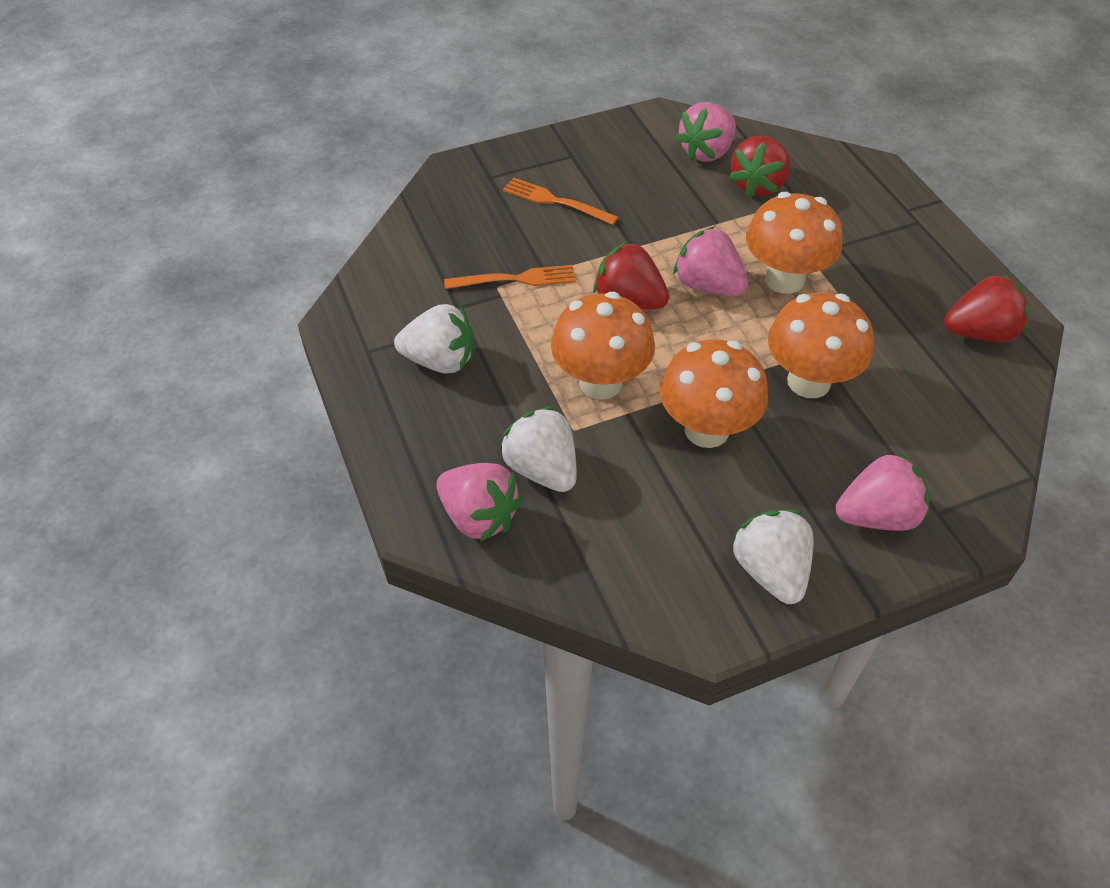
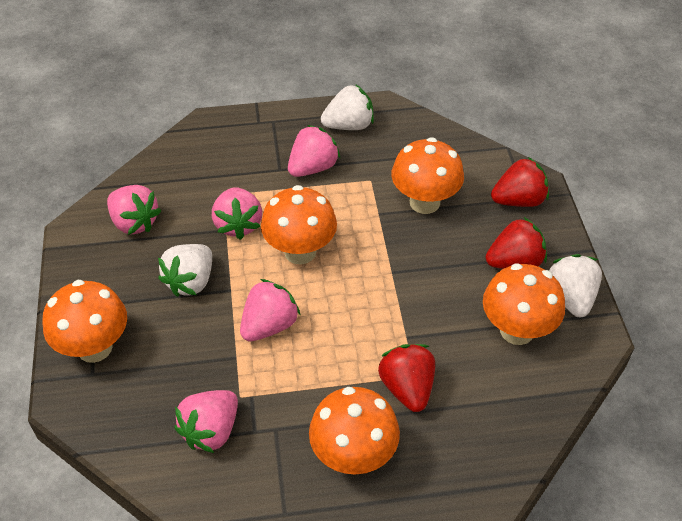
orange fork: [444,265,576,289] [503,177,618,225] = 2 -> none = 0
orange mushroom: [551,292,655,400] [660,339,768,448] [746,192,843,294] [768,292,874,398] = 4 -> [42,280,127,363] [261,185,337,265] [309,387,400,475] [391,137,464,214] [483,264,565,345] = 5
pink strawberry: [436,463,522,542] [673,226,748,296] [676,102,736,162] [836,452,930,531] = 4 -> [107,185,161,235] [174,390,238,453] [212,188,262,240] [240,279,300,341] [288,125,340,177] = 5

